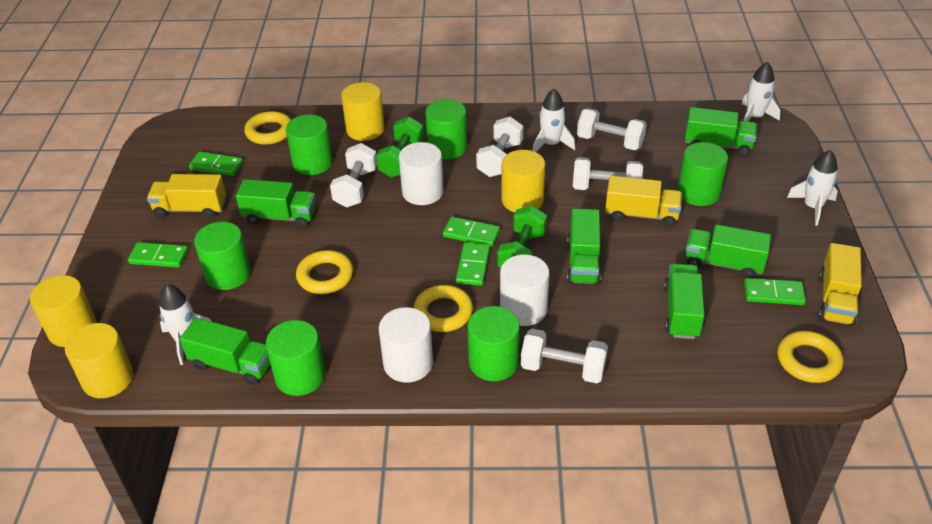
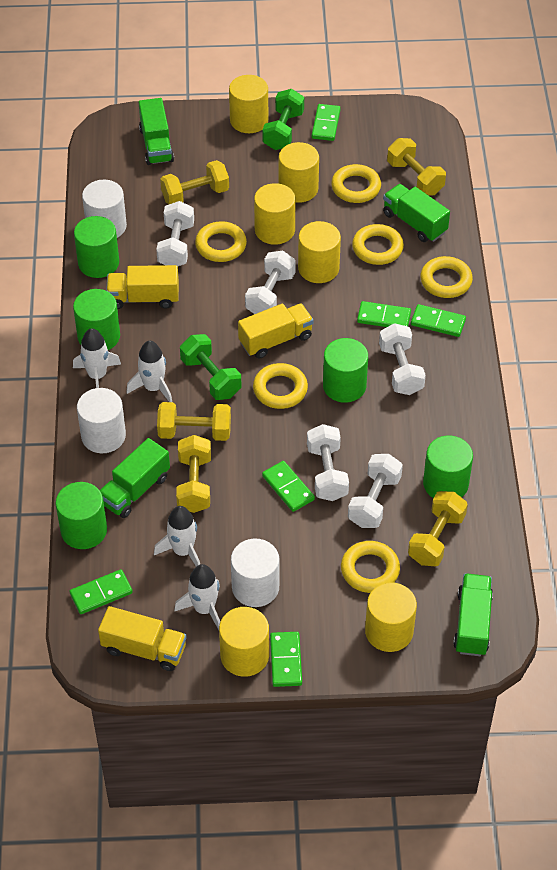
green cylinder: [194,222,251,290] [266,320,325,396] [286,114,333,175] [425,99,467,159] [468,306,520,381] [678,142,728,206] = 6 -> [56,482,107,549] [73,289,120,350] [74,216,119,278] [323,338,368,403] [423,435,473,498] = 5
green domino: [128,242,188,268] [189,152,243,176] [443,217,500,247] [456,242,490,286] [744,278,806,305] = 5 -> [69,569,133,614] [262,461,315,512] [270,632,302,687] [312,104,341,141] [357,301,411,327] [411,304,466,337] = 6
green truck: [180,317,270,386] [236,179,316,228] [567,209,601,285] [664,264,705,339] [685,107,757,156] [685,224,771,278] = 6 -> [100,438,170,518] [139,98,174,165] [383,184,450,242] [453,573,493,656] = 4
yellow cylinder: [30,275,97,347] [65,323,133,398] [341,82,384,141] [502,150,545,212] = 4 -> [219,607,269,677] [229,75,268,133] [254,183,296,245] [279,142,319,203] [298,221,341,283] [365,582,417,652] = 6
yellow dumbbell: none = 0 -> [157,402,231,441] [160,160,229,205] [176,435,211,513] [387,138,446,195] [408,491,468,566] = 5
yellow ring: [244,111,291,145] [296,250,353,294] [413,285,473,332] [777,331,843,383] = 4 -> [195,221,247,262] [253,363,308,409] [331,164,381,203] [341,541,400,593] [352,224,404,265] [420,256,473,298] = 6

